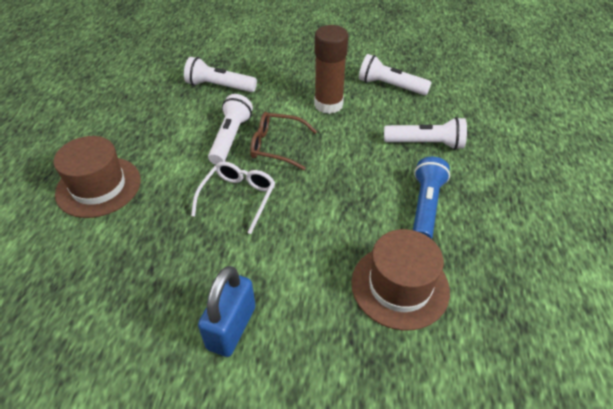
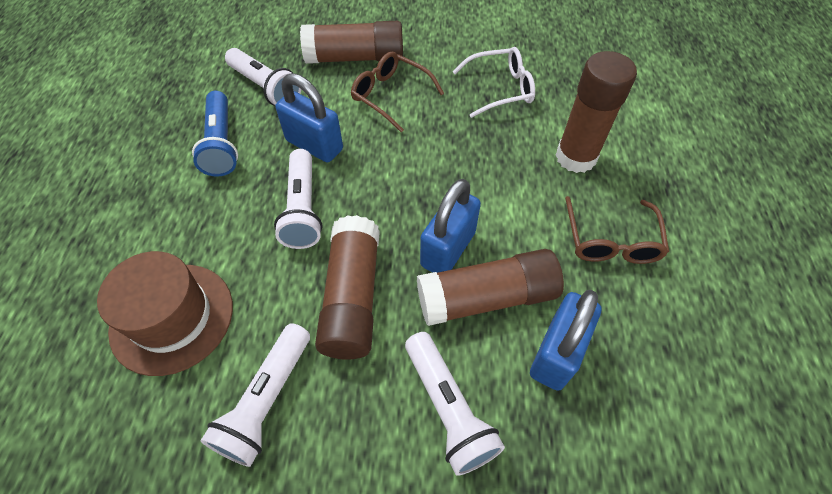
blue padlock: [198,266,255,357] = 1 -> [276,73,343,162] [420,179,481,273] [530,290,602,391] = 3
brown glasses: [250,112,317,170] = 1 -> [351,52,444,132] [565,196,669,264] = 2
brown glue stick: [314,25,348,114] = 1 -> [300,21,403,64] [315,215,380,360] [417,249,564,326] [555,51,637,173] = 4
brown hat: [53,136,141,218] [351,229,450,330] = 2 -> [97,251,233,376] = 1

